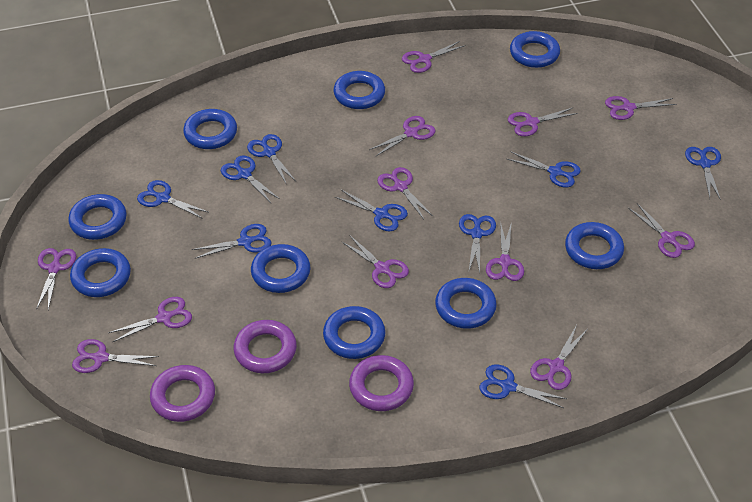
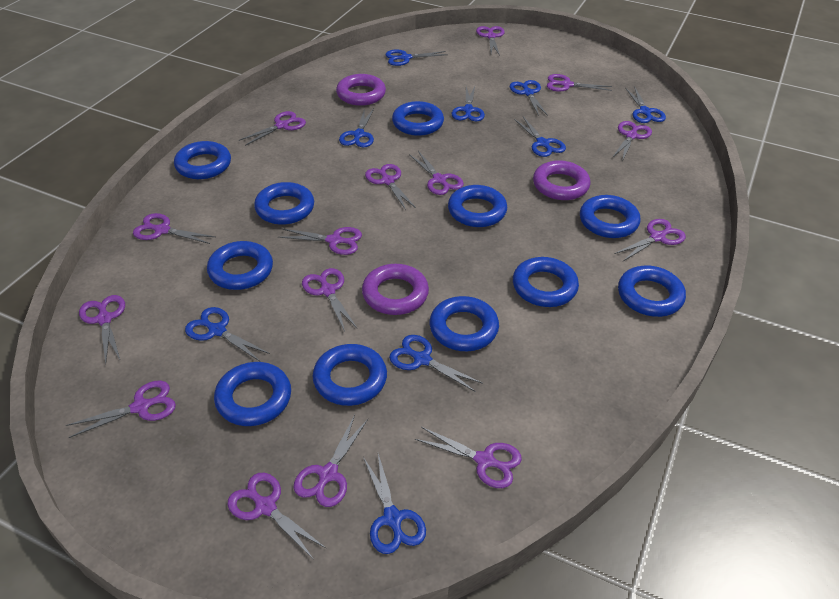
blue ring: [68,194,127,240] [70,248,131,297] [183,109,237,149] [251,244,310,293] [323,306,385,359] [333,71,385,109] [435,278,497,329] [510,31,560,68] [565,222,624,269] = 9 -> [174,141,231,179] [207,241,273,290] [214,362,291,426] [254,182,314,225] [313,344,387,406] [392,101,444,136] [429,296,499,351] [448,185,507,227] [513,257,579,307] [580,195,641,238] [618,266,686,317] = 11
purple scissors: [36,248,76,310] [72,339,159,373] [108,297,192,342] [341,235,409,288] [369,116,436,156] [377,167,433,219] [402,41,466,73] [486,221,524,281] [508,108,578,136] [530,325,588,390] [605,96,676,120] [628,203,695,258] = 12 -> [66,381,176,438] [79,295,125,364] [133,213,215,244] [228,473,326,560] [239,111,306,146] [278,227,362,255] [294,415,368,507] [302,268,357,331] [365,164,416,210] [409,151,464,195] [415,427,522,488] [476,26,505,56] [547,74,612,92] [612,121,652,161] [614,219,686,261] = 15

